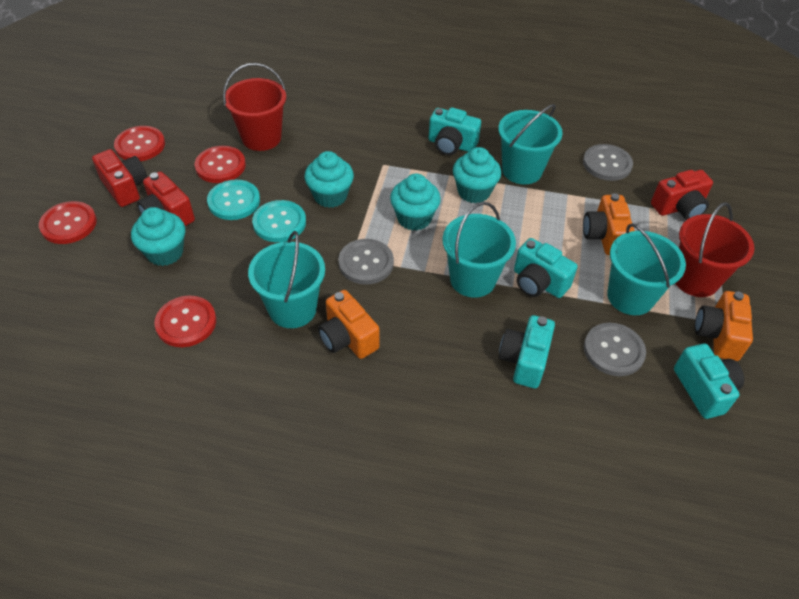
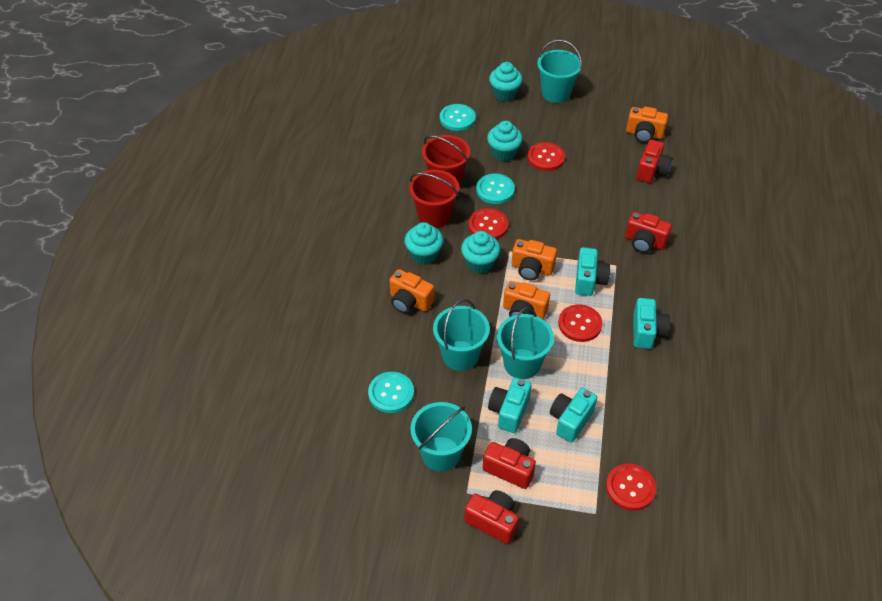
grey button: [338,239,394,285] [583,144,633,181] [584,323,646,376] = 3 -> none = 0
orange camera: [318,290,379,359] [583,193,635,255] [695,291,753,361] = 3 -> [389,269,434,313] [503,281,550,319] [511,239,557,280] [626,107,668,143] = 4
red camera: [92,149,147,207] [137,171,195,226] [651,170,713,220] = 3 -> [465,490,519,544] [483,438,536,489] [625,212,672,253] [636,140,673,183] = 4
turquoise button: [207,180,260,220] [252,200,306,242] = 2 -> [368,372,414,413] [440,104,476,131] [476,174,515,204] = 3

